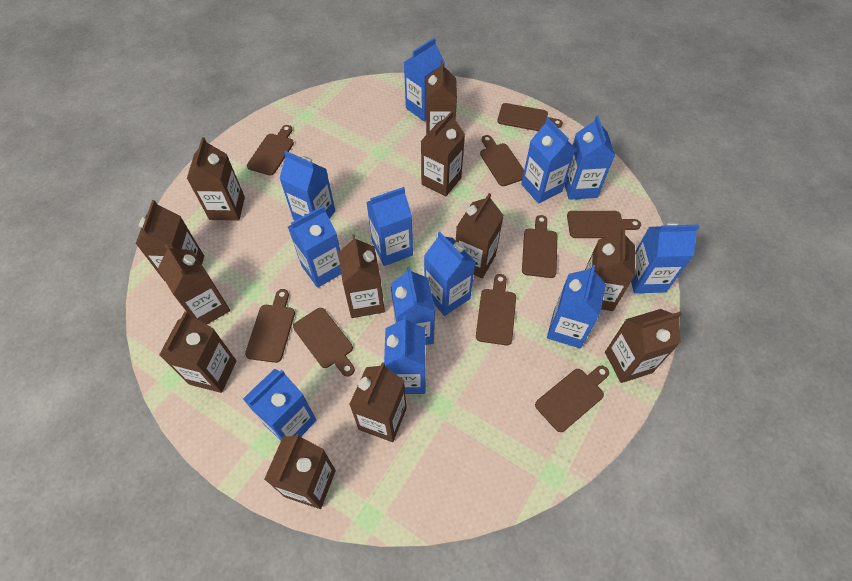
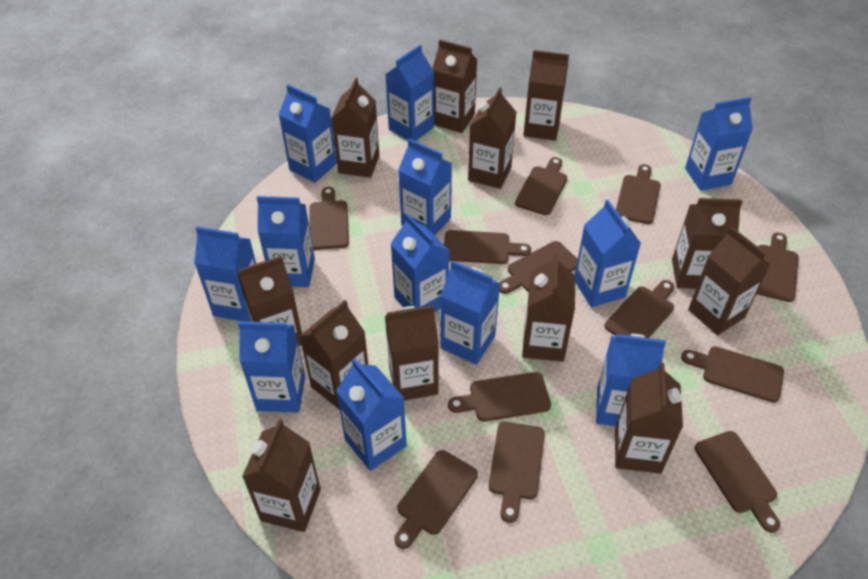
brown cutting board: [245,289,295,363] [247,125,294,175] [293,308,355,377] [476,274,516,345] [480,135,524,186] [497,103,563,131] [522,215,557,278] [535,366,609,432] [567,211,641,238] = 9 -> [309,187,349,250] [394,450,478,549] [444,230,531,264] [448,372,551,422] [489,422,545,523] [499,241,578,294] [515,157,567,215] [604,280,674,338] [616,164,661,224] [681,346,784,403] [695,431,780,533] [756,233,799,302] = 12

